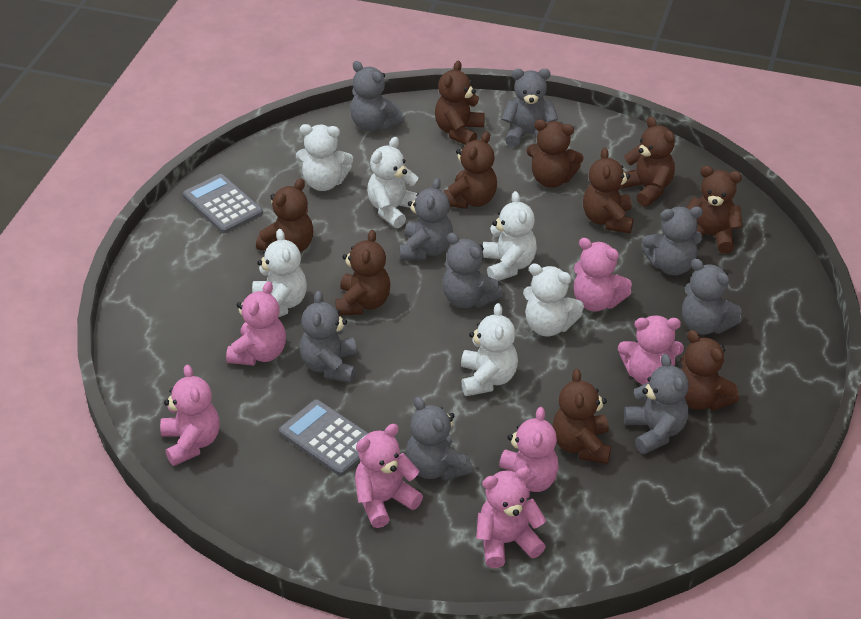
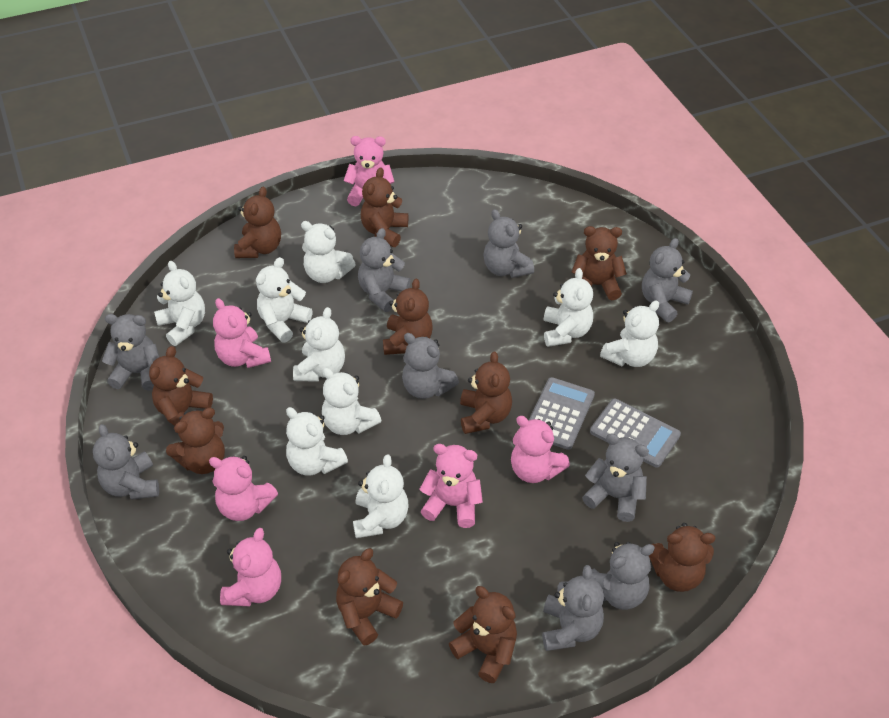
pink teddy bear: [160,364,220,466] [226,281,286,365] [355,424,423,528] [476,467,546,568] [499,407,559,498] [574,238,632,312] [618,315,684,385] = 7 -> [209,455,278,521] [213,298,271,368] [220,528,281,606] [344,136,394,206] [419,444,483,528] [511,416,570,483] = 6
white teddy bear: [252,229,307,317] [296,124,353,191] [367,137,418,228] [461,303,518,396] [483,191,537,281] [523,263,584,336] = 6 -> [154,261,205,346] [256,257,313,343] [286,407,348,476] [293,307,345,382] [301,221,356,283] [322,368,381,435] [353,454,409,538] [544,268,593,347] [600,300,659,367] = 9

